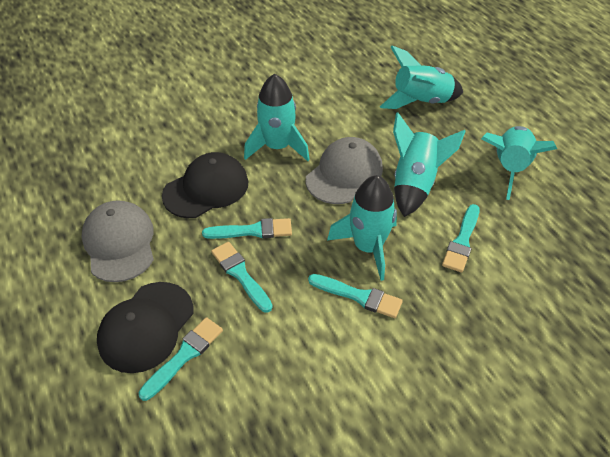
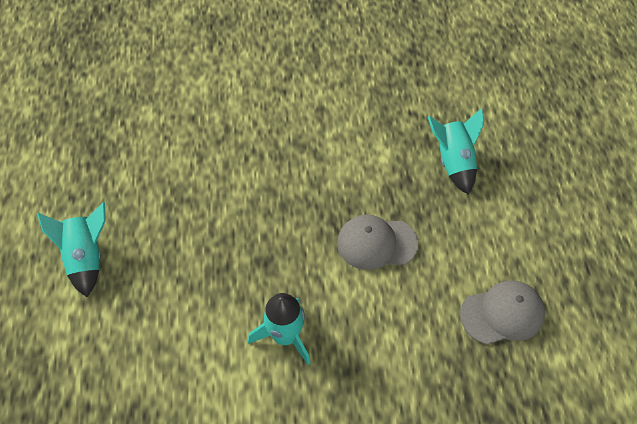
black cap: [97,282,194,373] [162,152,248,218] = 2 -> none = 0
turquoise brush: [139,317,223,401] [202,218,292,239] [211,242,272,313] [308,274,403,318] [442,204,480,273] = 5 -> none = 0
turquoise rocket: [244,74,310,161] [327,175,397,281] [380,45,463,109] [393,112,466,217] [481,126,557,200] = 5 -> [37,202,106,297] [248,293,310,365] [428,108,484,195] = 3

